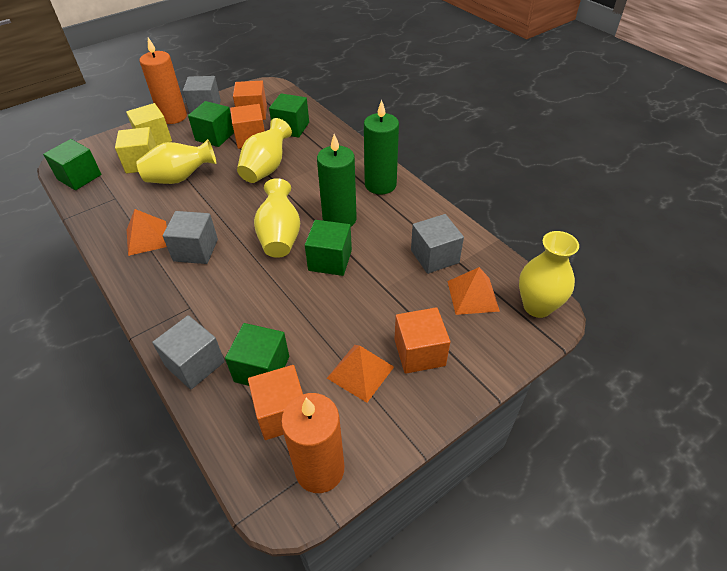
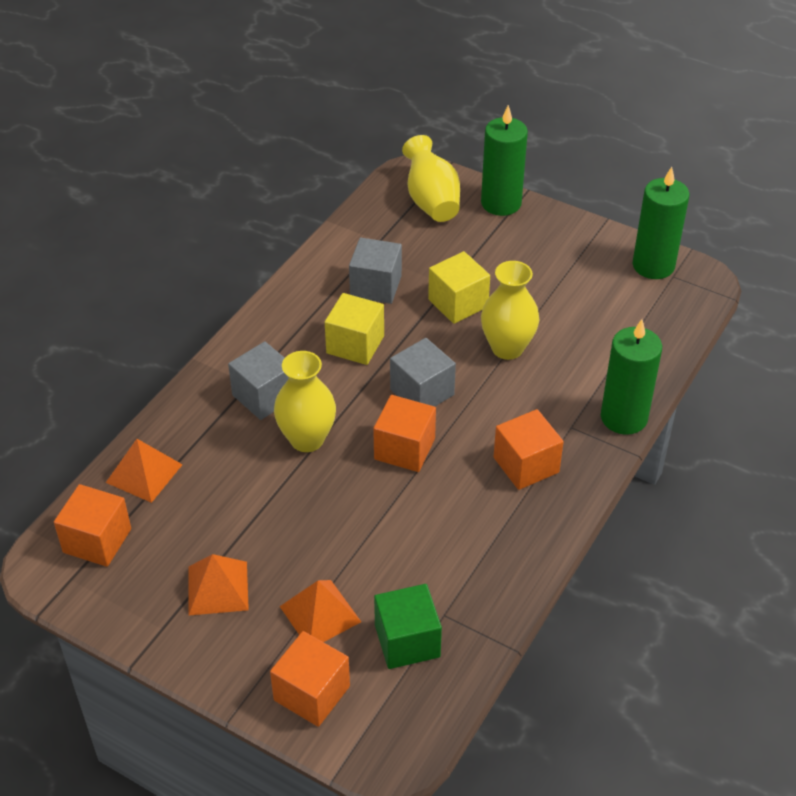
green candle: [317,134,357,226] [364,100,399,195] = 2 -> [481,105,528,216] [601,319,662,435] [633,167,689,279] = 3
green cube: [43,139,102,190] [188,101,234,147] [225,323,289,386] [269,93,309,138] [305,220,352,276] = 5 -> [374,584,442,669] = 1
grey cube: [152,315,225,390] [163,211,218,264] [183,76,221,114] [411,214,464,274] = 4 -> [228,341,289,420] [349,238,402,304] [390,338,456,406] = 3
orange candle: [139,37,187,124] [281,393,344,493] = 2 -> none = 0
yellow vase: [136,139,216,184] [237,118,292,183] [254,178,300,258] [519,231,579,318] = 4 -> [274,351,336,452] [402,135,460,222] [481,261,539,360] = 3

